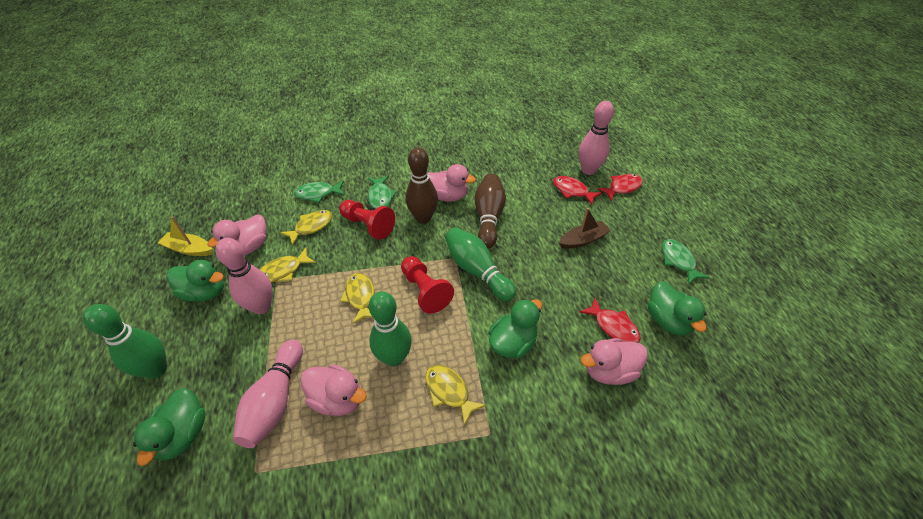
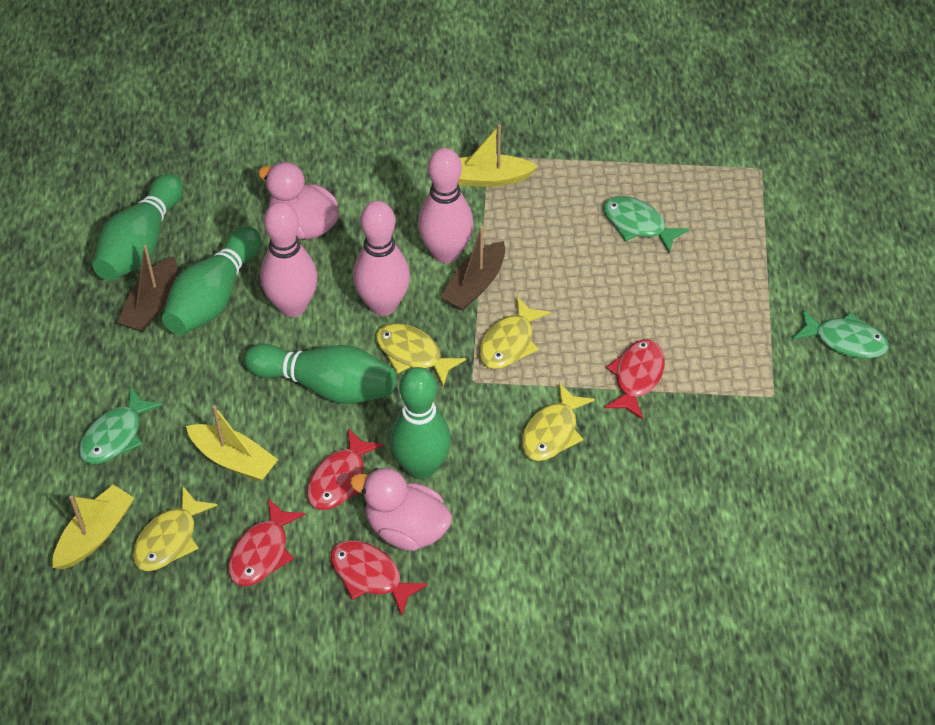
brown boat: [559,208,611,249] = 1 -> [117,245,177,332] [441,226,505,311] = 2
brown bowling pin: [406,147,438,224] [475,173,506,249] = 2 -> none = 0
green bowling pin: [83,304,167,378] [369,292,412,367] [445,227,516,301] = 3 -> [93,174,183,281] [162,226,261,335] [244,344,396,404] [390,367,451,479] = 4
green duck: [133,388,205,466] [167,260,224,301] [488,299,542,358] [648,281,707,336] = 4 -> none = 0
pink duck: [207,215,267,256] [301,364,367,416] [428,164,476,202] [581,338,648,385] = 4 -> [258,162,339,240] [350,468,452,551] = 2
red fish: [553,176,602,205] [580,297,641,343] [597,174,643,201] = 3 -> [228,498,306,587] [307,428,384,510] [330,540,428,616] [604,339,665,420] = 4
red pawn: [339,200,395,240] [401,256,454,314] = 2 -> none = 0
yellow boat: [158,216,212,256] = 1 -> [53,485,134,569] [186,405,278,481] [458,124,538,187] = 3

